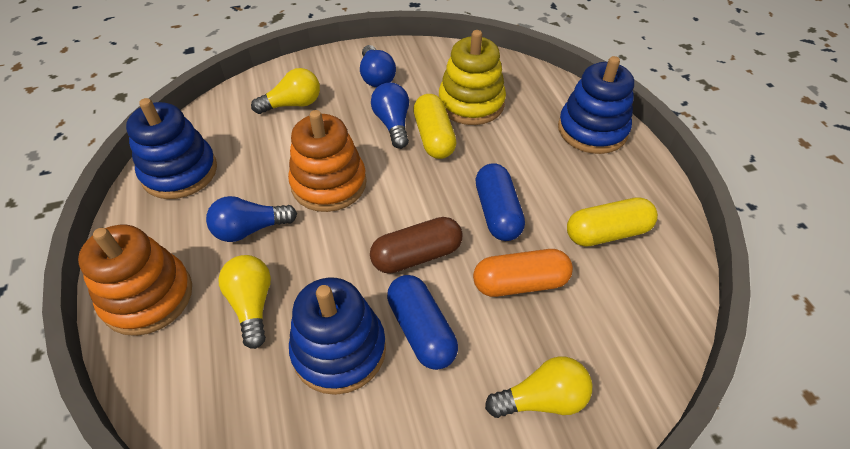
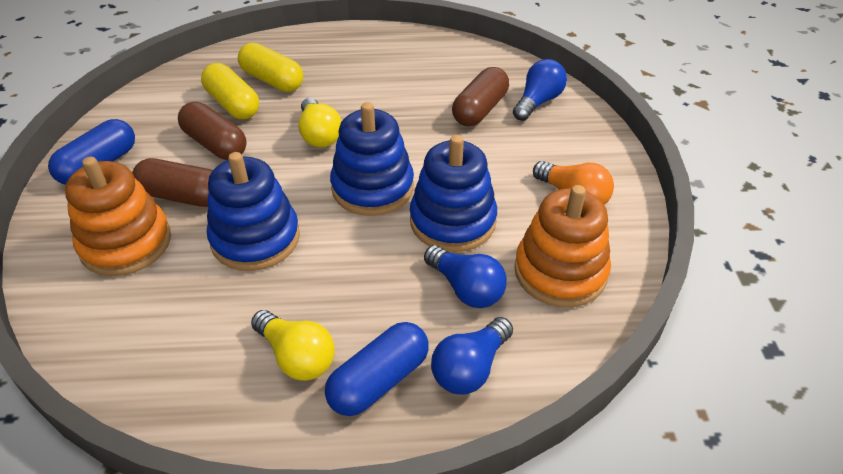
brown capsule: [370,217,462,274] = 1 -> [132,158,213,207] [178,102,247,160] [452,67,509,126] = 3
orange capsule: [473,249,573,297] = 1 -> none = 0
orange light bulb: none = 0 -> [533,161,614,205] = 1
yellow light bulb: [218,255,271,349] [251,68,320,114] [485,356,592,418] = 3 -> [251,310,335,381] [298,98,342,148] = 2
yellow stacking toy: [439,30,506,125] = 1 -> none = 0

